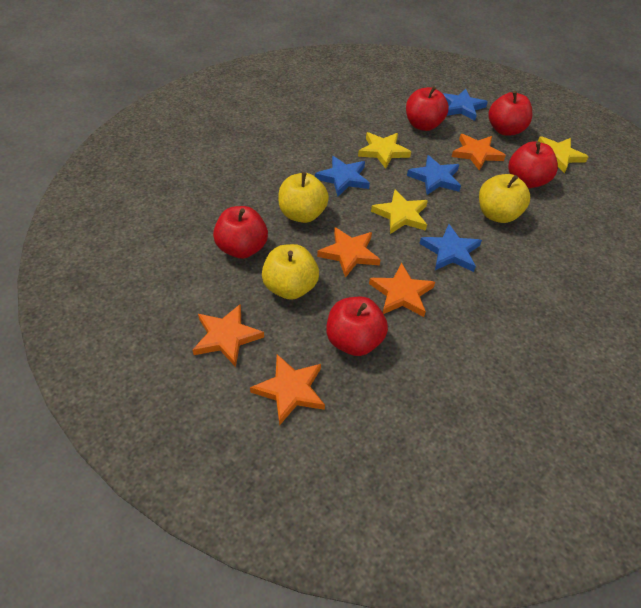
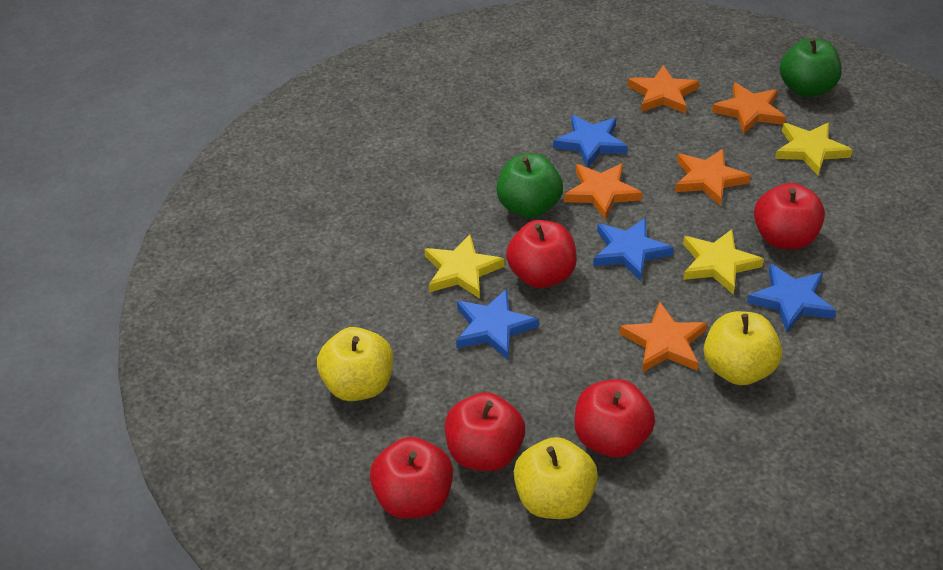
green apple: none = 0 -> [497,154,563,218] [780,38,842,97] = 2

